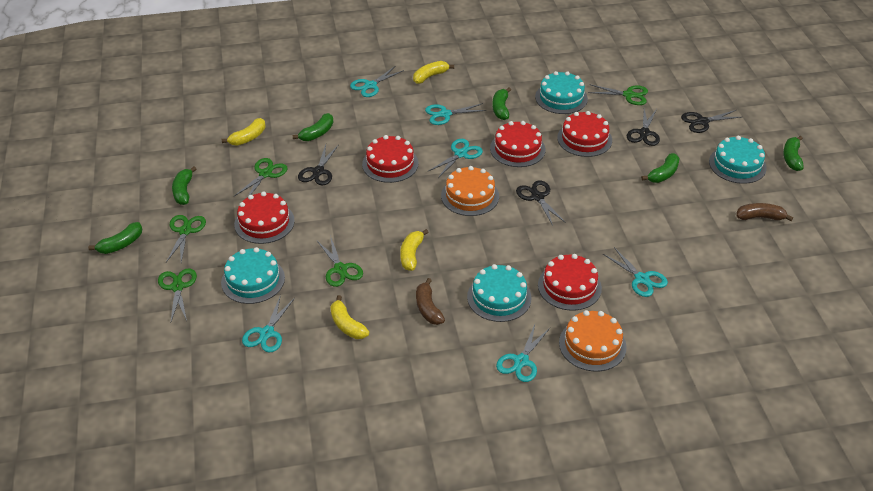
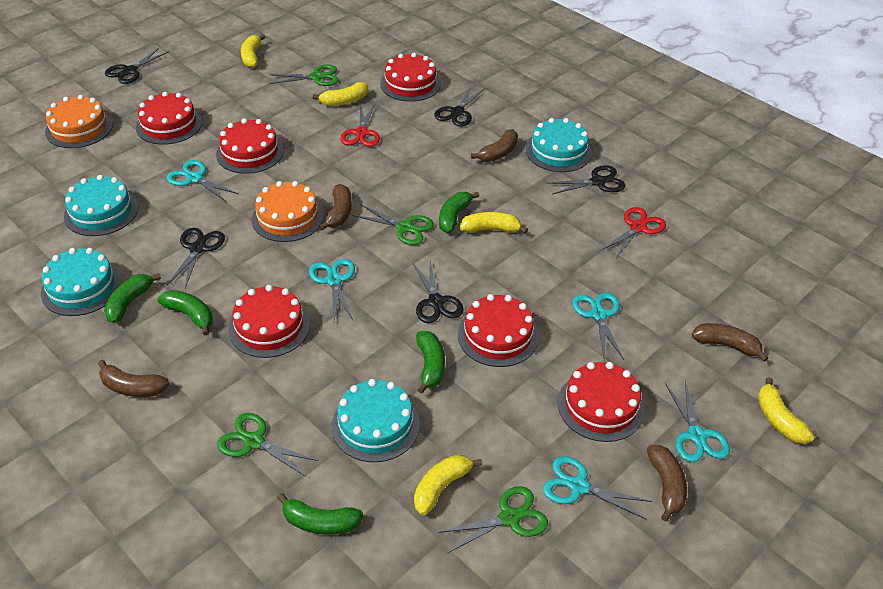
black scissors: [298,145,338,185] [516,180,566,226] [627,109,660,146] [681,110,741,133] = 4 -> [105,48,169,84] [167,228,225,288] [412,260,464,323] [434,86,485,126] [547,165,625,195] = 5
brown banana: [416,278,445,325] [736,203,793,221] = 2 -> [98,360,169,397] [319,184,352,230] [471,129,518,162] [647,445,687,522] [692,323,768,361] = 5
green banana: [88,222,142,254] [172,166,196,205] [292,113,334,141] [492,88,511,120] [641,153,680,183] [783,136,804,171] = 6 -> [104,273,161,323] [157,290,213,335] [277,493,363,535] [416,331,445,394] [439,192,479,233] = 5
green scissors: [158,268,197,321] [166,215,206,262] [234,158,287,196] [317,235,363,287] [588,84,648,105] = 5 -> [217,413,319,477] [269,64,338,86] [352,204,434,245] [438,486,548,553] = 4
red cake: [234,191,295,244] [362,135,418,183] [490,121,545,167] [538,254,602,311] [557,111,612,157] = 5 -> [136,92,202,145] [216,118,284,174] [229,285,310,358] [380,53,441,102] [458,294,539,367] [558,362,645,442] = 6
red scissors: none = 0 -> [340,103,380,147] [600,207,666,260] = 2
turquoise scissors: [242,295,295,353] [350,66,404,97] [425,103,487,125] [429,139,483,178] [496,324,550,382] [603,247,668,297] = 6 -> [167,160,239,202] [309,259,355,321] [543,456,652,520] [572,293,624,360] [665,381,730,462] = 5
yellow banana: [222,118,266,146] [330,295,369,339] [400,229,429,271] [413,61,454,84] = 4 -> [241,34,265,68] [313,82,369,106] [414,455,482,515] [460,212,528,233] [758,377,814,444] = 5

